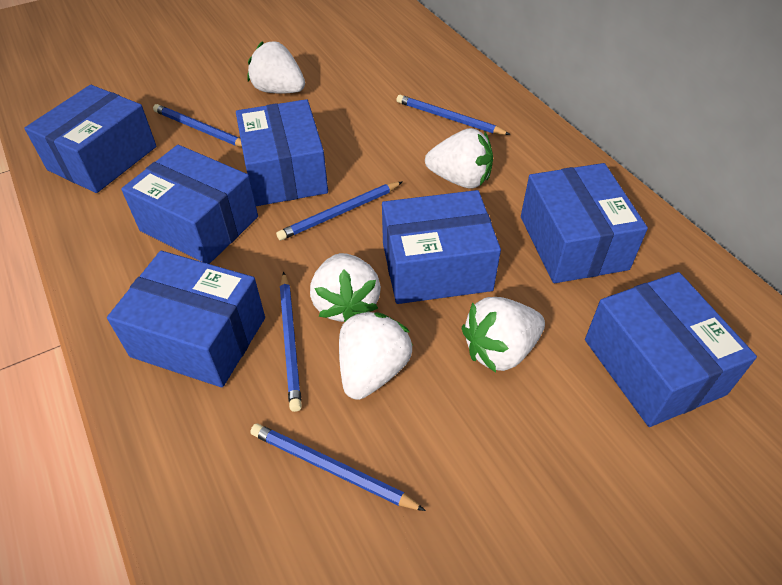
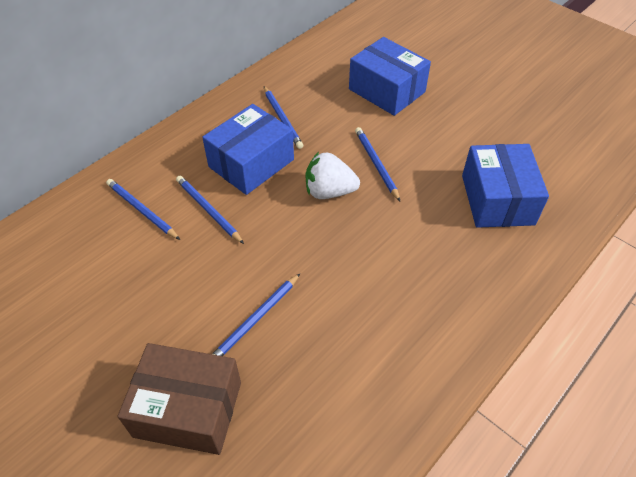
blue box: [24,85,156,193] [107,251,265,387] [121,145,258,264] [236,99,328,206] [382,190,501,304] [521,163,648,283] [585,272,757,427] = 7 -> [202,104,294,195] [349,37,431,116] [462,144,549,228] = 3
brown box: none = 0 -> [118,343,241,455] = 1
white strawberry: [248,41,305,93] [310,253,381,322] [339,311,412,400] [425,128,493,189] [462,297,545,373] = 5 -> [306,152,360,199] = 1

